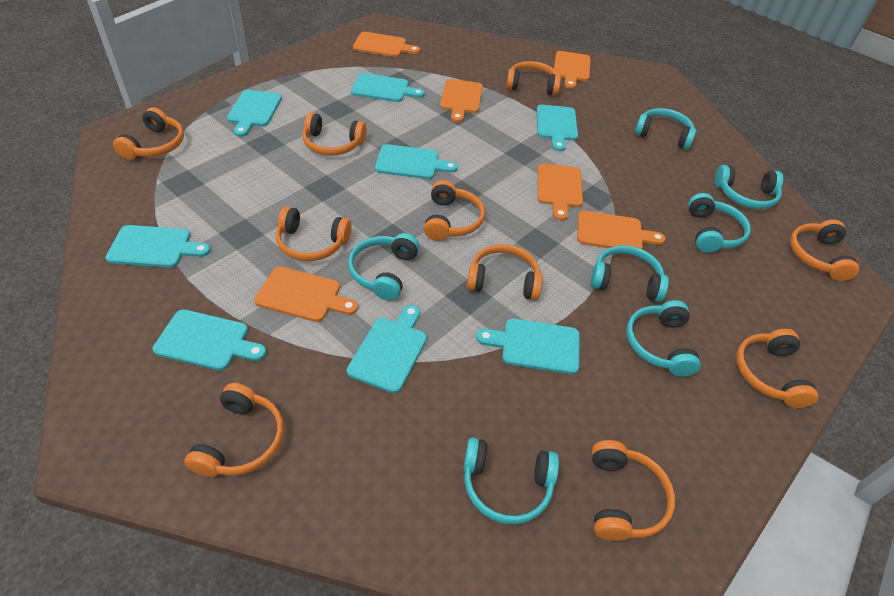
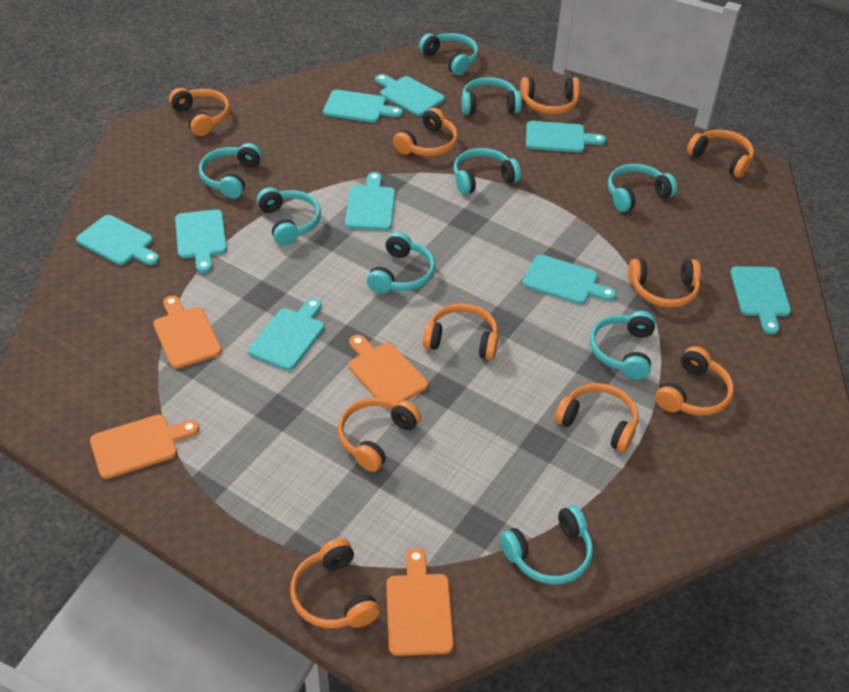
orange cutting board: [254,266,358,322] [353,32,420,57] [440,79,483,123] [537,163,583,221] [554,51,591,89] [577,211,666,249] = 6 -> [90,414,199,479] [153,296,222,369] [349,335,428,409] [386,548,454,656] = 4
turquoise cutting board: [105,225,211,268] [152,309,266,371] [227,90,282,137] [347,305,427,393] [351,73,424,102] [375,144,458,179] [476,318,579,374] [537,105,578,151] = 8 -> [76,215,159,265] [175,209,227,273] [248,298,324,371] [323,90,403,123] [345,172,395,231] [375,74,445,116] [522,255,616,304] [526,121,606,153] [730,266,791,334] = 9
turquoise headphones: [348,233,419,301] [464,437,559,525] [591,245,669,302] [626,300,701,377] [635,108,696,150] [688,193,751,253] [715,165,783,209] = 7 -> [199,143,262,199] [257,187,321,245] [367,232,435,293] [419,33,479,75] [454,148,521,195] [461,77,522,115] [500,505,593,584] [590,311,656,380] [608,164,677,212] = 9

